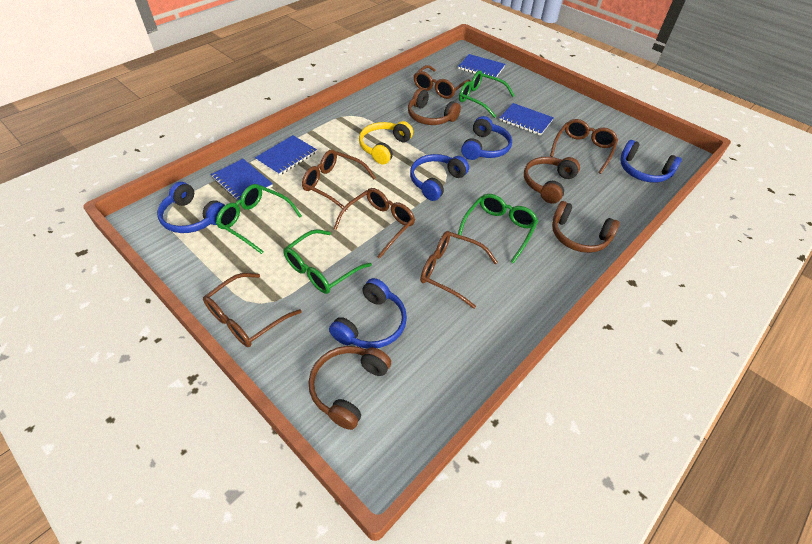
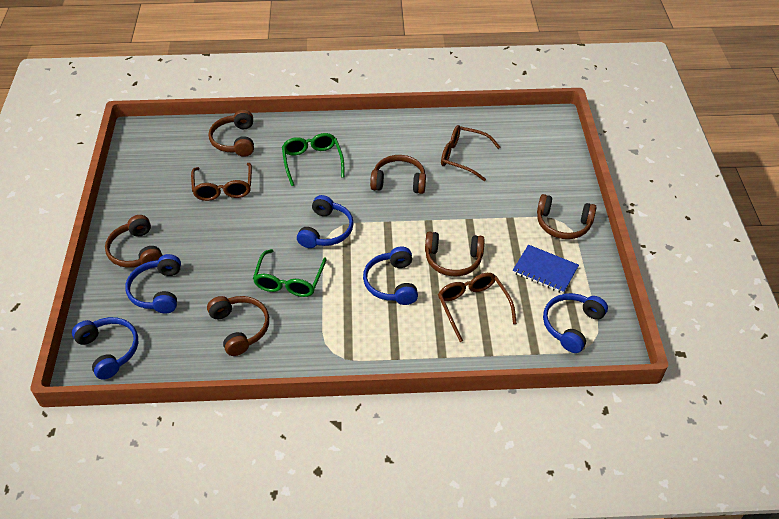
blue notebook: [211,159,273,201] [255,135,317,176] [458,54,505,77] [499,103,554,136] = 4 -> [513,245,579,294] = 1
brown glasses: [203,273,302,347] [302,149,376,211] [333,188,415,259] [413,65,471,99] [420,231,498,309] [550,119,618,174] = 6 -> [191,163,252,201] [438,273,517,342] [441,125,501,181] = 3
brown headphones: [309,346,391,430] [408,88,461,125] [524,157,580,204] [552,201,620,253] = 4 -> [105,215,162,268] [207,296,269,356] [209,110,254,157] [370,155,426,194] [425,232,485,276] [537,194,596,239] = 6
green glasses: [216,184,302,254] [283,229,372,294] [457,194,538,264] [459,71,515,118] = 4 -> [253,249,327,297] [282,133,344,186] = 2
yellow headphones: [359,121,413,164] = 1 -> none = 0

